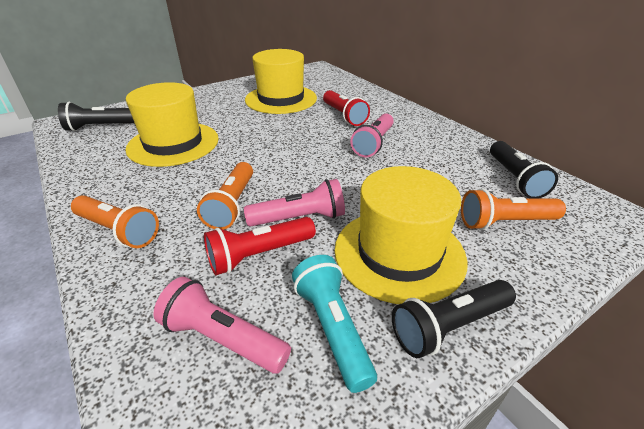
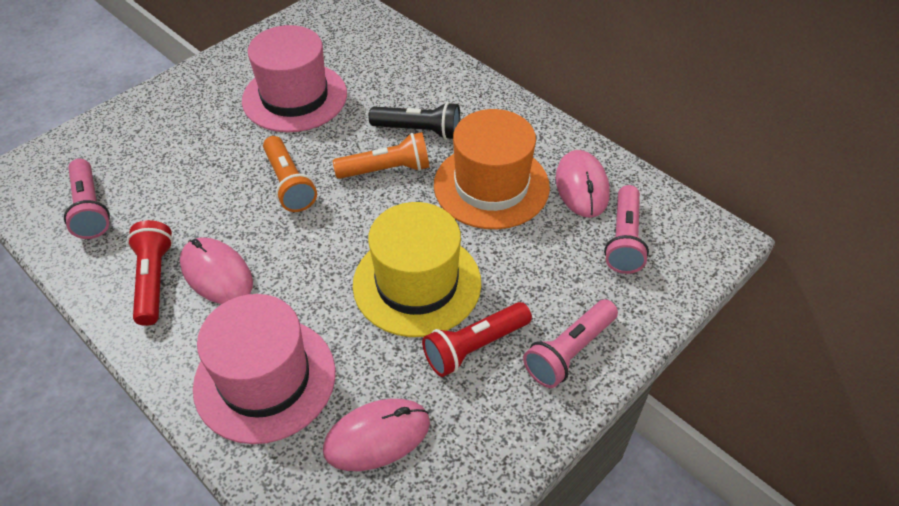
black flashlight: [58,102,134,131] [392,280,516,358] [490,141,558,199] = 3 -> [369,102,460,140] = 1
orange flashlight: [71,195,159,248] [197,162,253,230] [461,189,566,230] = 3 -> [263,136,317,212] [333,132,429,179] = 2
orange hat: none = 0 -> [434,109,550,229] = 1
pink hat: none = 0 -> [193,294,335,444] [242,25,347,132] = 2
pink mouse: none = 0 -> [180,237,253,304] [323,399,430,471] [556,150,610,218] = 3
turquoise flashlight: [292,255,377,393] = 1 -> none = 0
yellow hat: [125,82,219,167] [245,49,317,114] [334,166,468,304] = 3 -> [353,202,481,337] = 1

